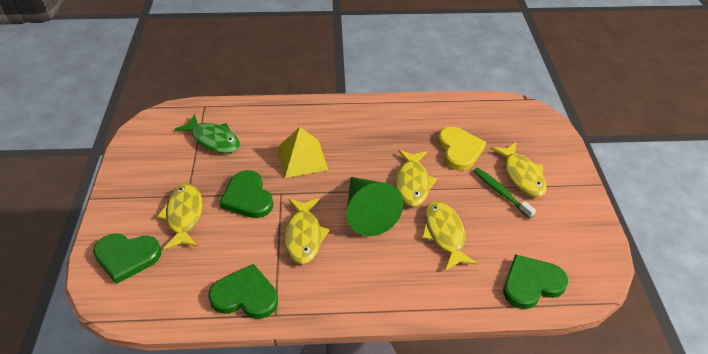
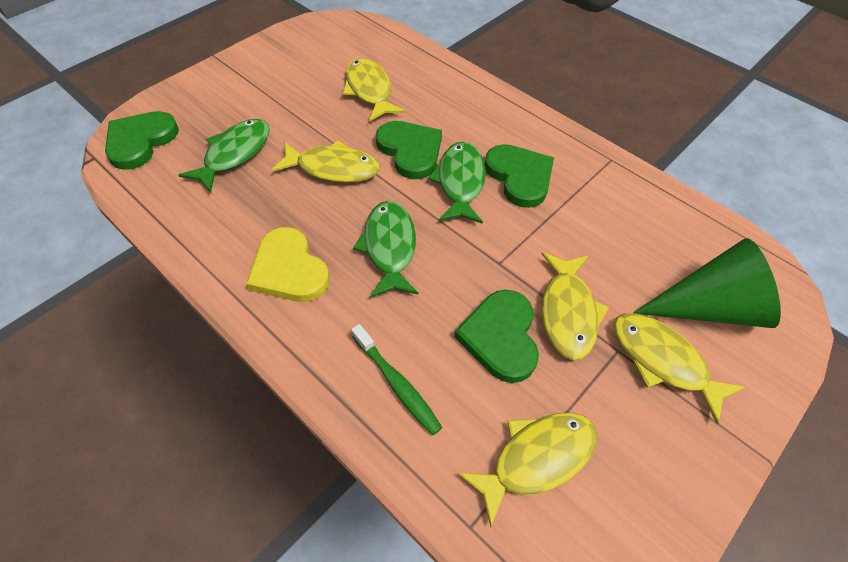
green fish: [175,114,240,153] = 1 -> [179,119,270,193] [353,201,418,298] [428,142,486,224] = 3
yellow pyramid: [277,127,328,178] = 1 -> none = 0

